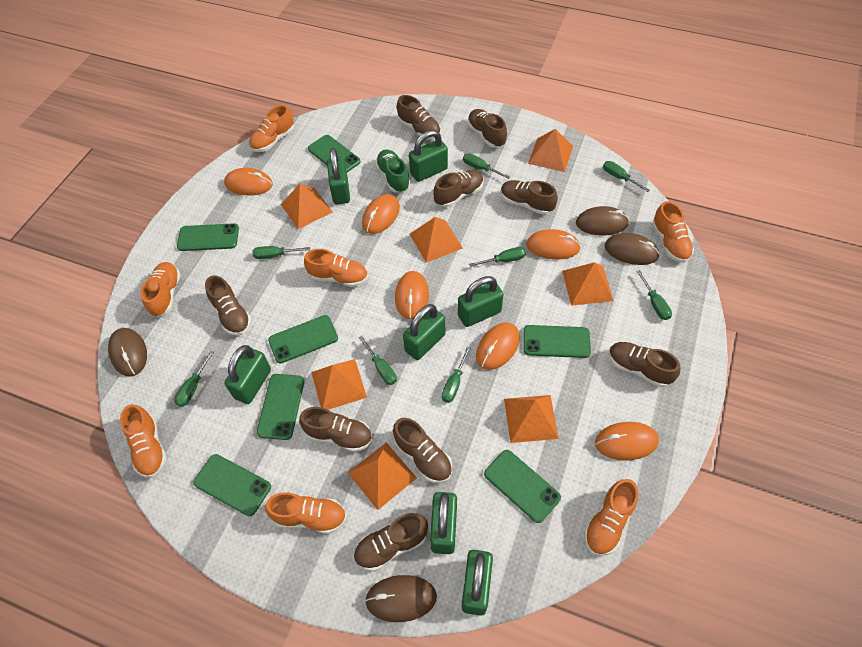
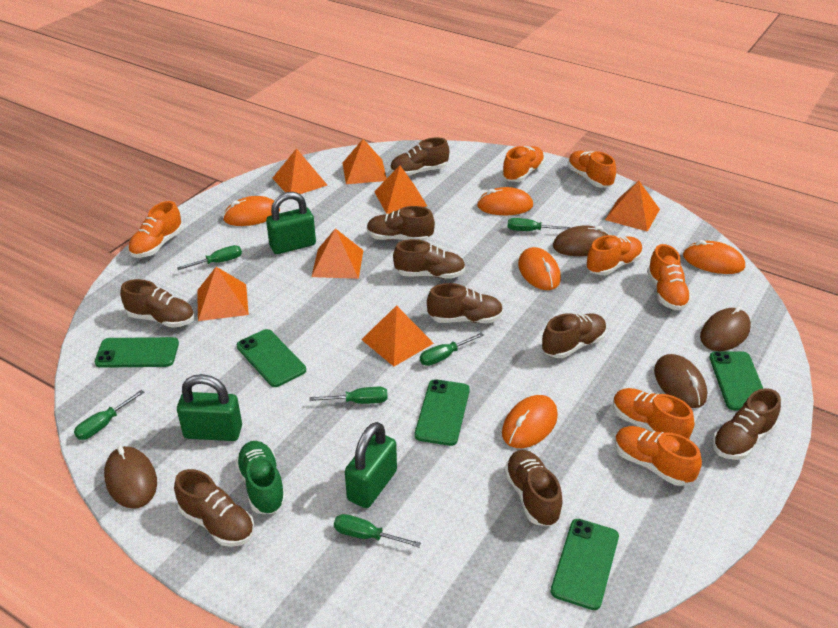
green padlock: [225,345,271,404] [327,148,350,204] [403,304,445,360] [409,130,448,182] [430,492,457,554] [458,276,504,327] [462,550,493,616] = 7 -> [177,374,242,441] [266,192,316,254] [345,422,397,508] = 3
green phone: [177,223,239,251] [193,454,271,516] [256,374,304,440] [268,315,338,364] [308,135,361,172] [484,450,561,523] [523,325,591,358] = 7 -> [95,337,179,368] [237,329,306,387] [415,379,470,446] [551,519,619,610] [709,351,763,411] = 5
green screwdriver: [174,351,214,407] [252,246,310,259] [359,336,397,385] [442,347,471,403] [463,153,510,179] [469,247,526,267] [603,161,650,192] [637,270,672,320] = 8 -> [74,390,144,440] [177,245,242,270] [310,387,388,404] [334,514,421,548] [420,333,484,366] [508,218,570,231] = 6
orange mouse: [224,168,273,195] [362,194,400,234] [395,271,429,319] [476,323,520,370] [526,229,581,260] [595,422,659,461] = 6 -> [223,196,280,226] [477,187,533,215] [502,395,558,448] [518,247,561,290] [683,240,745,274] = 5

